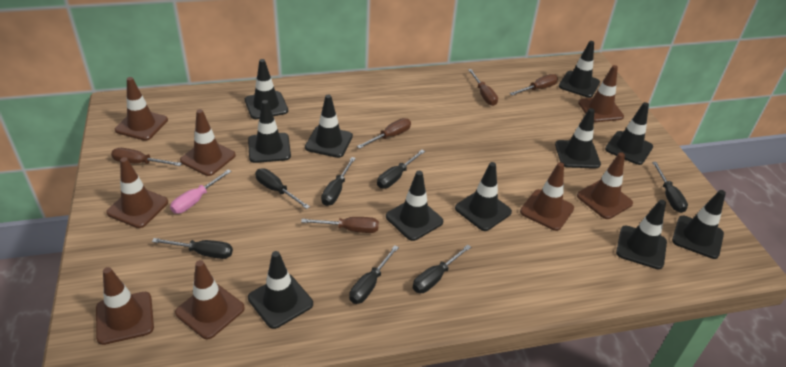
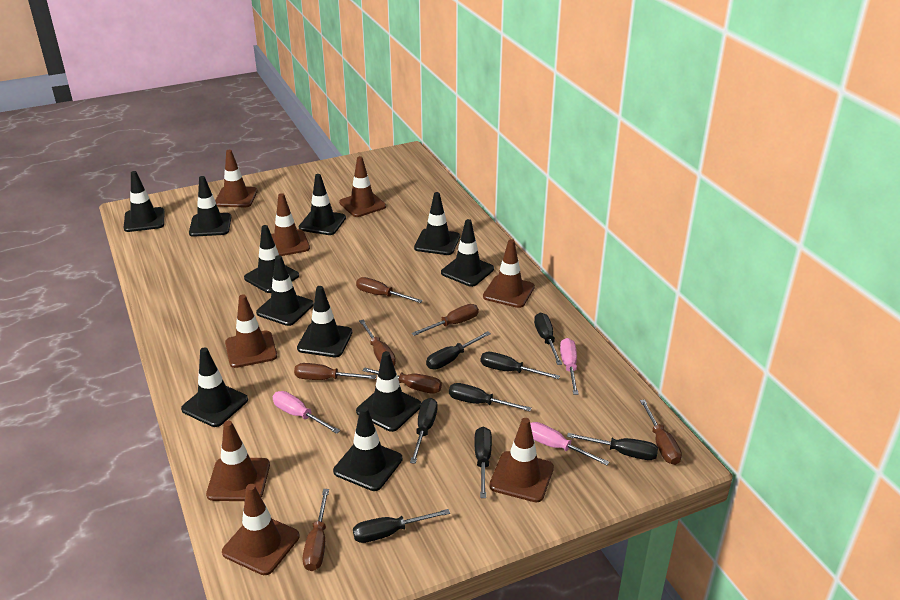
black screwdriver: [152,238,233,259] [255,168,310,209] [321,157,356,206] [349,245,399,304] [377,150,425,189] [413,245,471,293] [652,162,688,213] = 7 -> [353,509,450,543] [410,398,438,464] [426,331,491,370] [449,383,532,411] [475,427,492,498] [481,352,560,379] [534,313,562,365] [567,433,658,460] = 8
brown screwdriver: [111,148,182,166] [301,217,379,233] [357,118,411,149] [468,69,498,106] [510,74,558,95] = 5 -> [294,363,376,380] [303,489,329,571] [356,277,423,303] [359,319,396,366] [362,367,442,394] [411,304,479,336] [640,399,682,465] = 7
pink screwdriver: [170,169,232,214] = 1 -> [273,391,340,434] [530,422,609,466] [560,338,579,395] = 3

